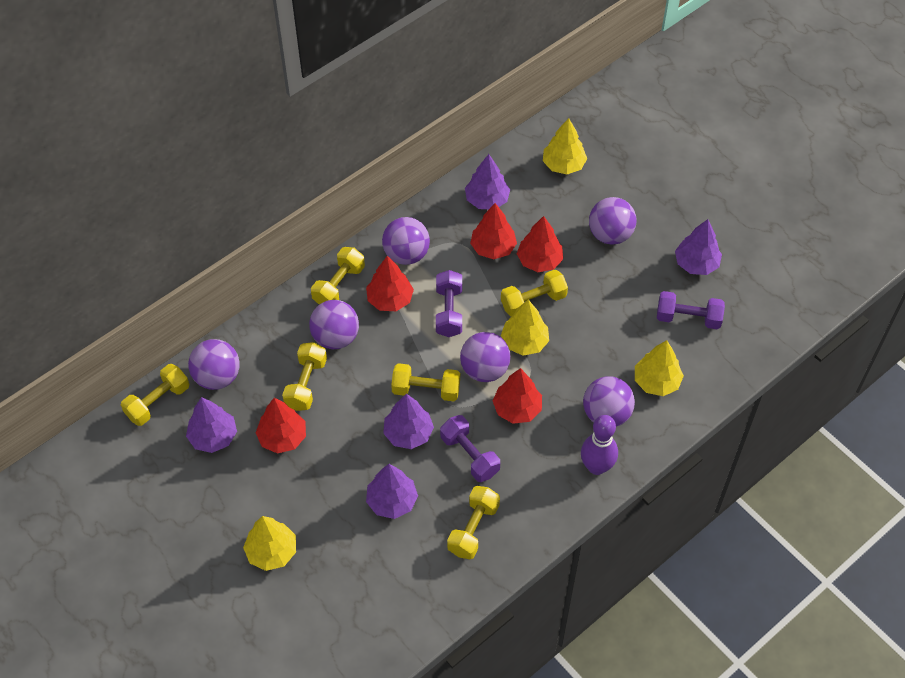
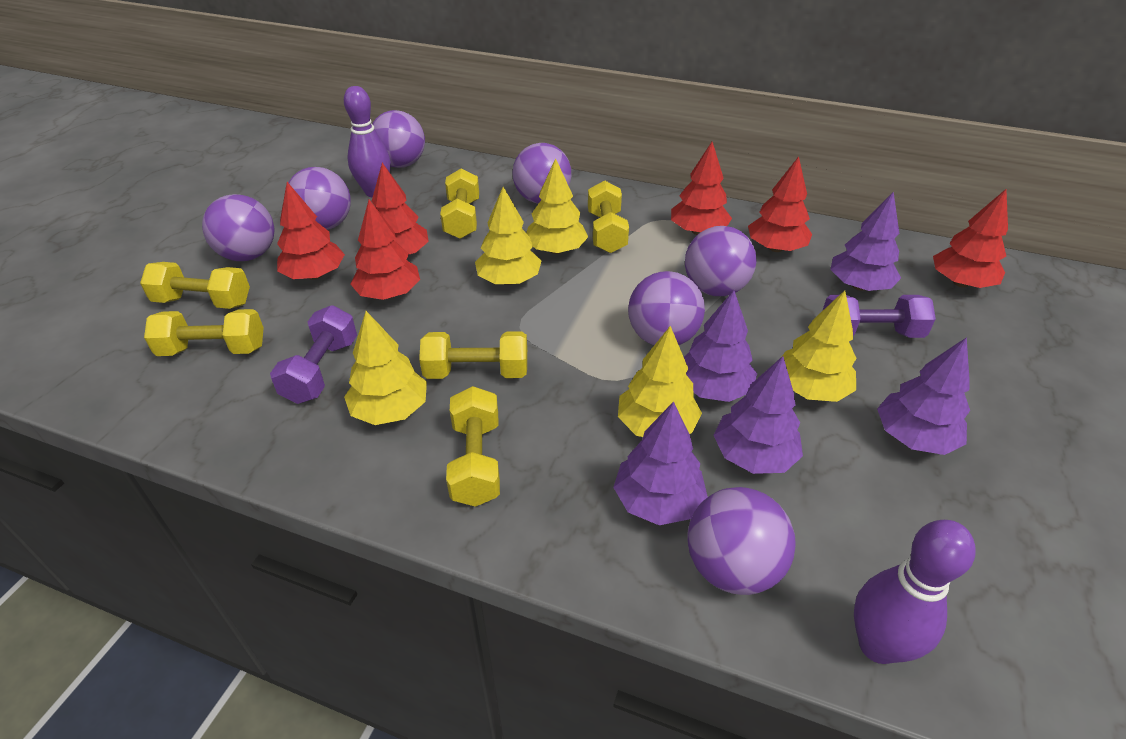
purple ball: [188,339,240,390] [309,300,359,349] [382,217,430,265] [460,332,511,382] [583,376,635,427] [589,197,637,245] = 6 -> [202,194,274,261] [288,167,351,230] [372,110,425,168] [512,143,571,204] [628,271,705,345] [685,226,757,296] [687,487,796,595] = 7
purple bowling pin: [581,415,618,475] = 1 -> [344,86,391,197] [854,520,976,664] = 2
purple dumbbell: [436,270,462,337] [440,415,500,482] [657,291,725,329] = 3 -> [270,305,357,404] [822,295,936,338] = 2
red tree: [255,398,306,454] [366,256,414,311] [470,203,517,259] [492,368,542,424] [517,216,563,272] = 5 -> [277,182,345,280] [351,200,420,300] [371,163,429,254] [671,142,732,235] [748,156,812,252] [933,189,1008,288] = 6
yellow tree: [243,516,296,571] [501,299,549,356] [543,118,587,175] [635,340,684,396] = 4 -> [344,311,427,425] [475,187,541,285] [526,158,588,254] [618,326,702,437] [782,290,857,402] = 5

